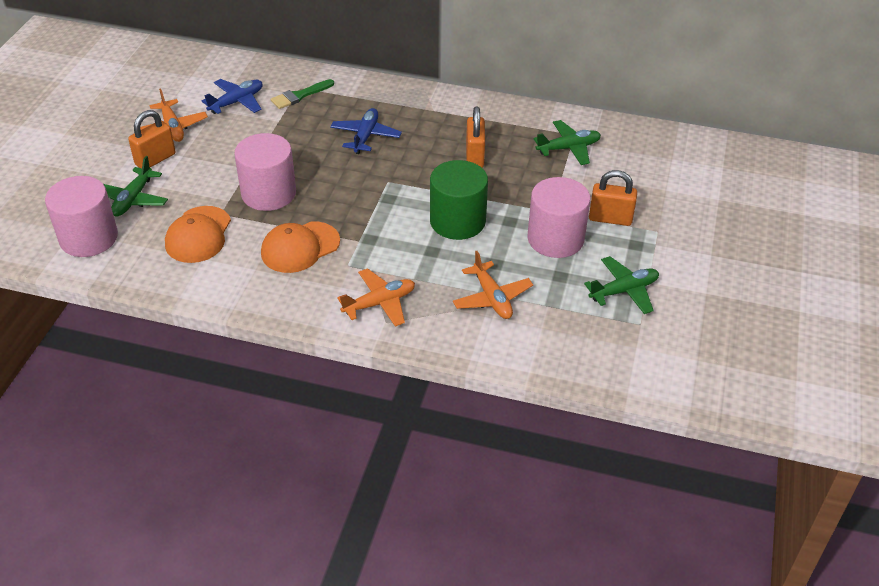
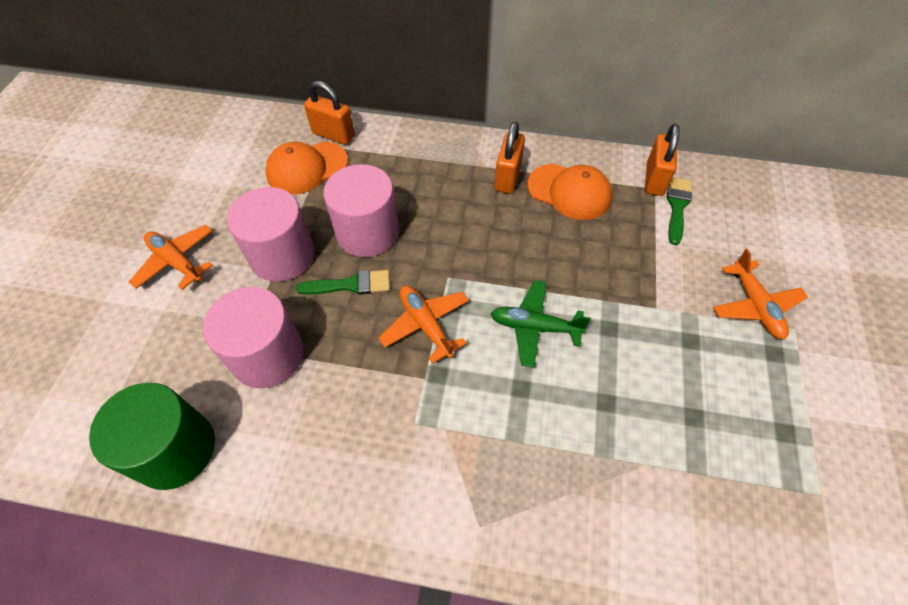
blue plane: [202,79,263,114] [330,108,402,154] = 2 -> none = 0
green brush: [270,79,334,109] = 1 -> [296,270,390,295] [667,177,692,245] = 2
green plane: [104,156,168,216] [534,120,601,165] [584,256,659,314] = 3 -> [490,280,591,368] = 1

